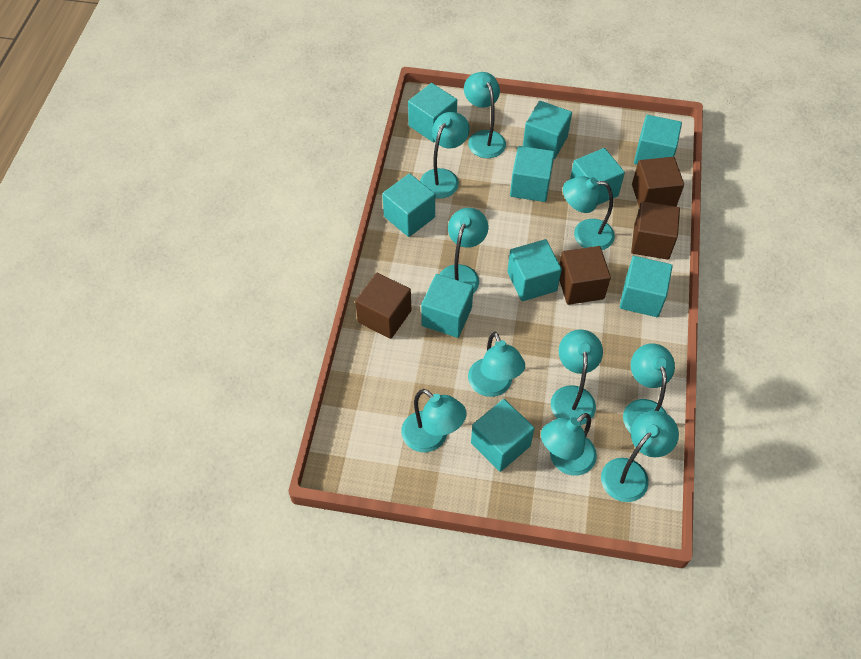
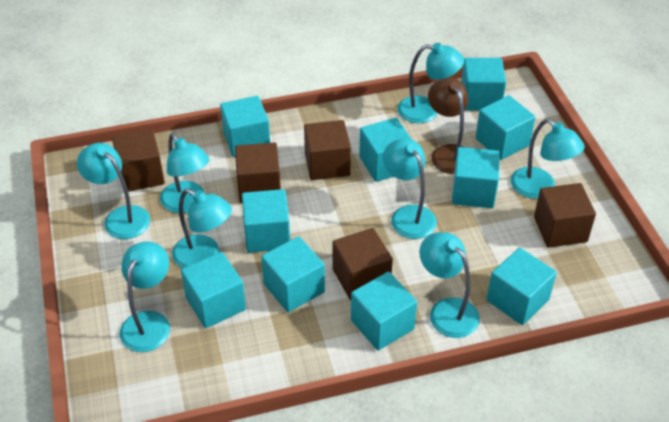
brown cube: [355,273,411,339] [559,246,611,305] [631,201,680,260] [632,157,684,208] = 4 -> [112,129,165,192] [235,142,281,203] [304,120,351,180] [332,228,393,300] [534,183,596,248] = 5
brown lamp: none = 0 -> [428,78,468,174] = 1
turquoise lamp: [401,389,467,452] [420,112,470,199] [439,208,488,293] [464,72,506,158] [468,332,525,397] [541,413,597,476] [550,329,603,425] [563,176,615,250] [601,411,679,502] [623,344,675,433] = 10 -> [77,143,150,239] [120,241,170,352] [160,133,210,213] [172,188,232,268] [383,139,437,239] [397,43,464,123] [419,232,480,338] [511,119,585,198] = 8

